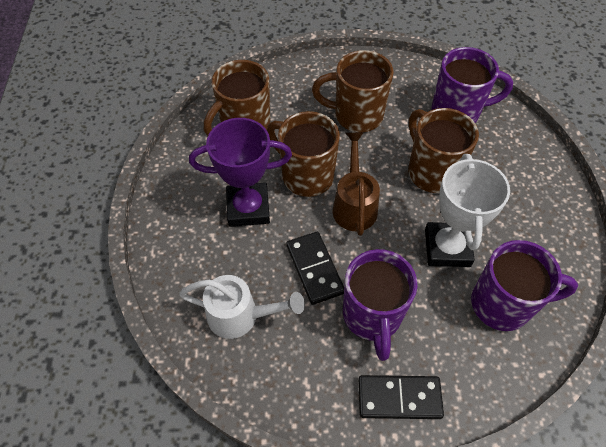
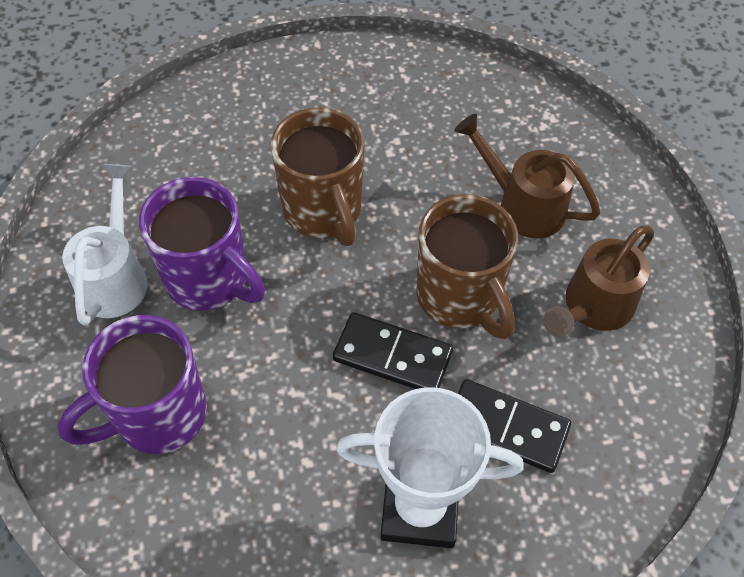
brown mug: [204,60,270,136] [267,111,340,197] [312,50,394,132] [408,108,479,193] = 4 -> [271,108,364,246] [416,194,518,339] = 2
brown watering can: [333,132,380,236] = 1 -> [454,114,600,238] [543,226,654,337] = 2
purple mug: [343,249,418,361] [431,47,513,123] [471,240,578,331] = 3 -> [57,315,207,454] [139,177,265,311] = 2
purple trophy: [189,118,292,227] = 1 -> none = 0

